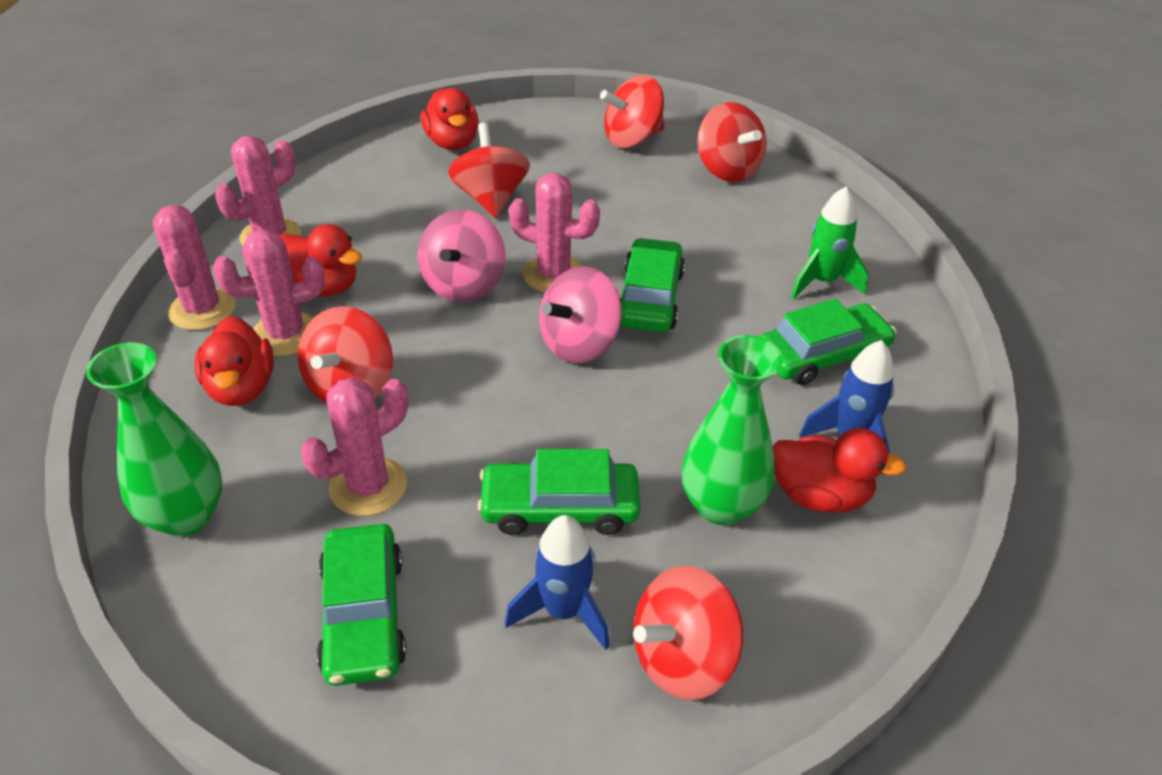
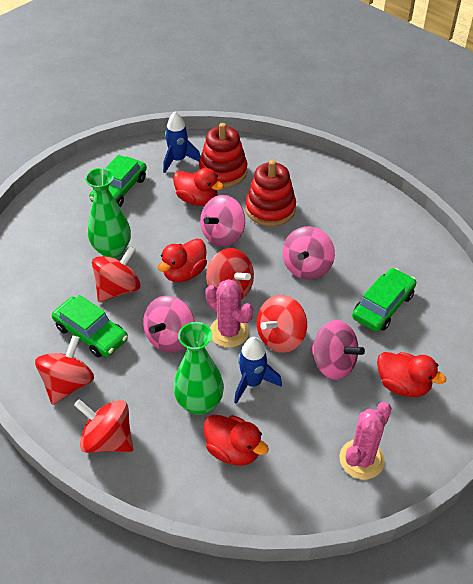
green car: [317,524,406,686] [477,449,640,535] [620,238,685,332] [760,299,896,385] = 4 -> [52,295,128,358] [89,155,147,207] [352,268,416,332] = 3
green rocket: [791,186,868,299] = 1 -> none = 0
pink cactus: [153,205,236,330] [213,229,325,356] [215,136,301,246] [301,378,408,516] [509,173,600,292] = 5 -> [205,279,253,348] [339,402,392,479] = 2
pink spinning top: [417,210,506,302] [539,266,622,363] = 2 -> [143,296,195,353] [200,195,245,247] [282,226,335,280] [310,320,365,380] = 4
red stacking toy: none = 0 -> [199,123,247,188] [245,160,296,226] = 2

